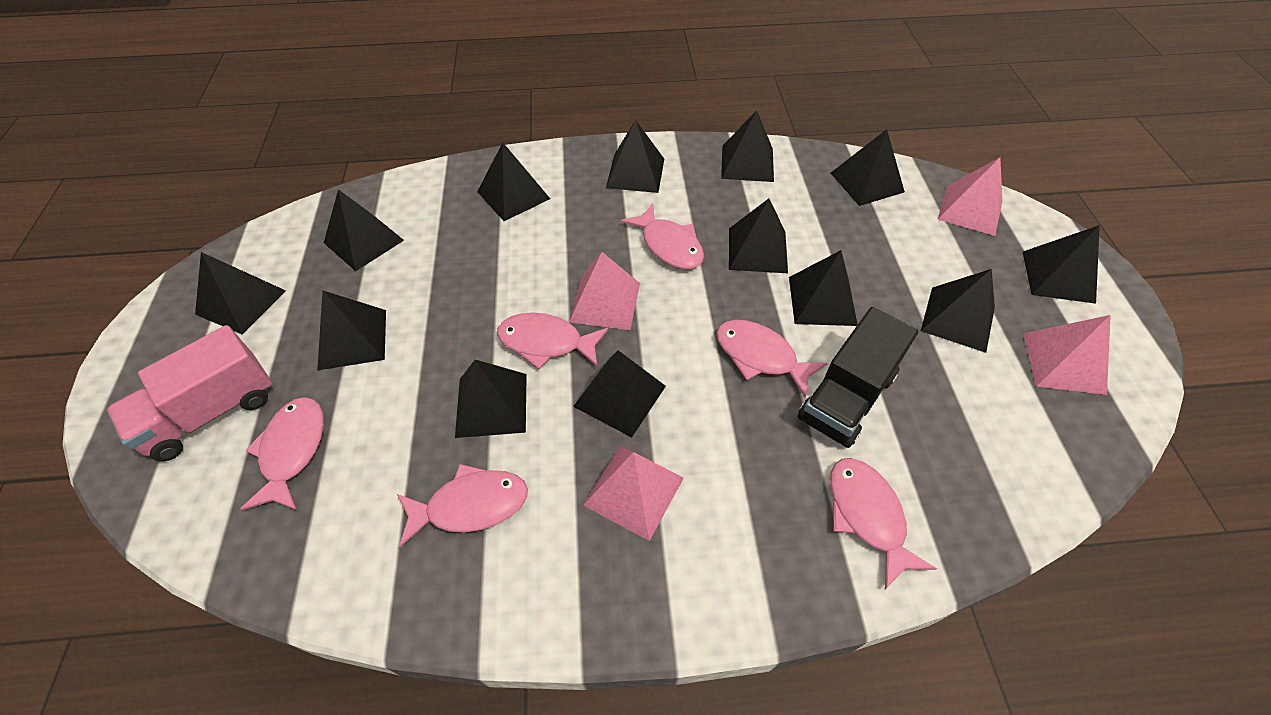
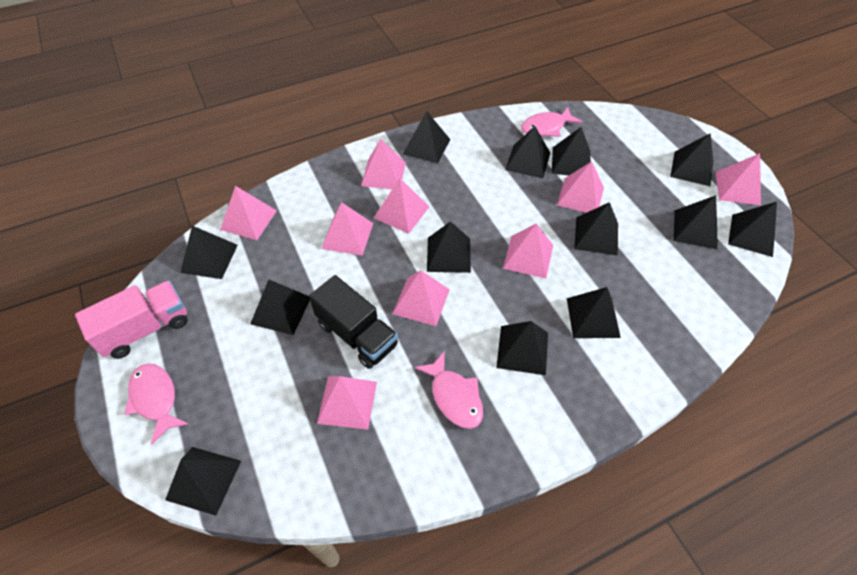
pink fish: [240,397,324,510] [397,464,528,547] [497,313,608,369] [621,203,704,269] [716,320,828,398] [830,458,937,589] = 6 -> [125,363,188,445] [414,351,483,429] [521,107,582,137] = 3
pink pyramid: [569,252,640,330] [583,446,684,541] [938,157,1002,236] [1023,315,1111,395] = 4 -> [220,186,277,240] [317,376,377,430] [322,202,373,256] [361,139,406,189] [374,178,429,234] [392,270,450,326] [503,224,553,278] [557,161,604,213] [715,153,761,205] = 9

